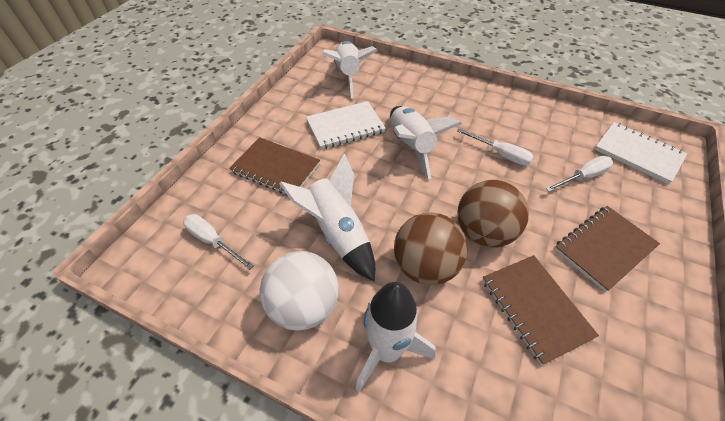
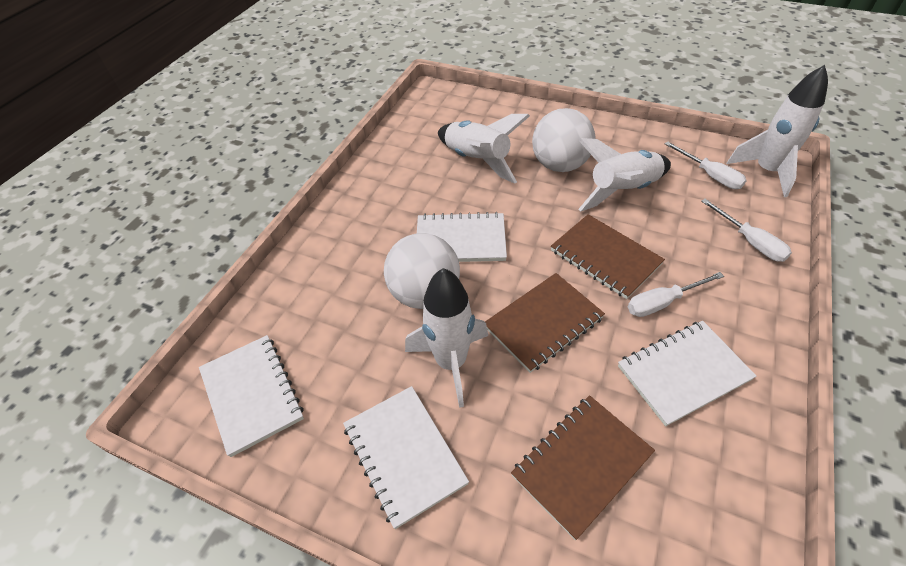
brown ball: [394,212,468,285] [457,180,529,247] = 2 -> none = 0
white ball: [260,251,339,331] = 1 -> [384,233,460,309] [532,108,595,172] = 2
white notebook: [306,101,386,149] [594,122,687,184] = 2 -> [199,335,304,457] [343,386,469,529] [417,212,507,262] [618,321,756,426] = 4

